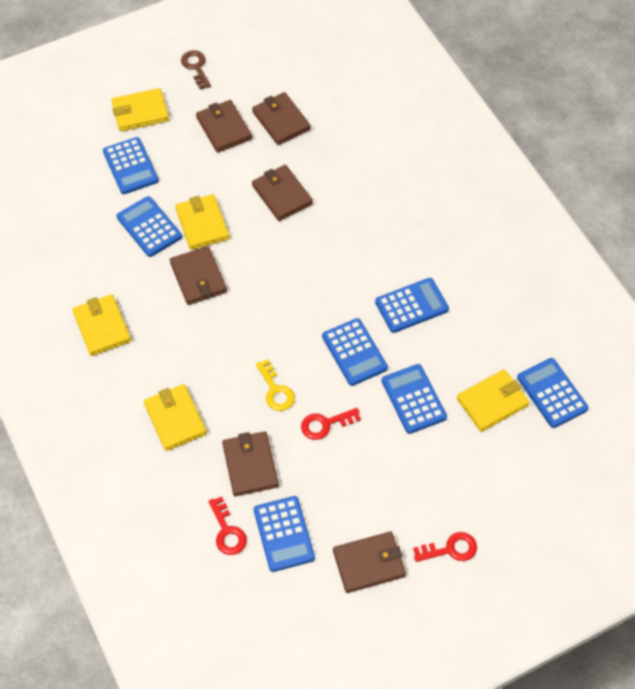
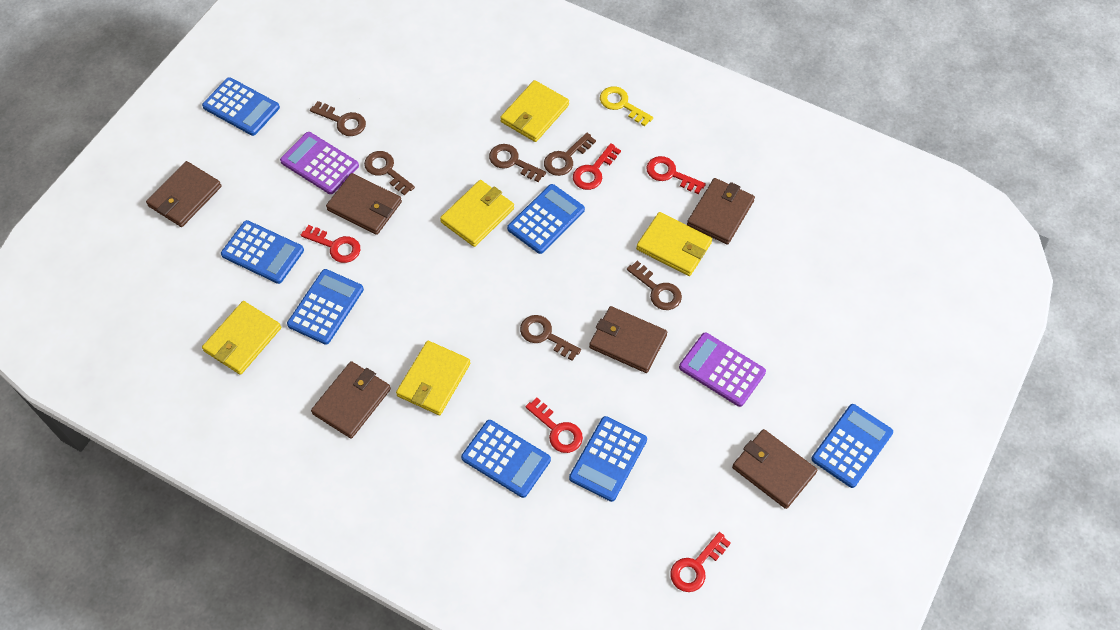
brown key: [181,50,211,90] = 1 -> [310,101,366,136] [364,151,415,195] [489,144,546,182] [520,315,581,361] [544,133,596,176] [627,261,682,310] = 6
purple calculator: none = 0 -> [280,132,359,194] [679,333,766,407] = 2
red key: [208,496,247,555] [301,408,361,440] [413,532,477,562] = 3 -> [301,225,360,263] [525,398,583,453] [573,143,621,190] [646,156,706,194] [670,532,731,592] = 5

